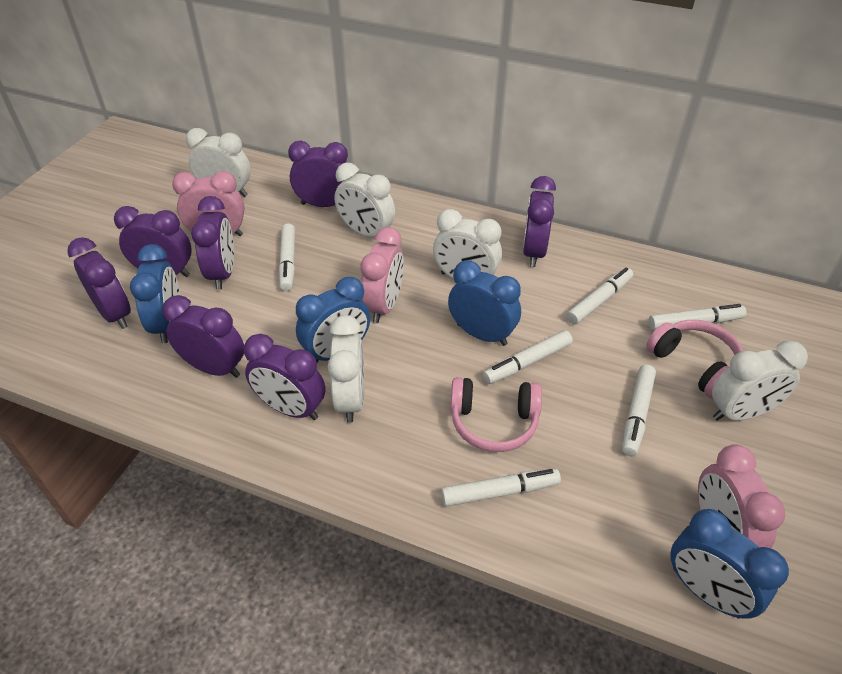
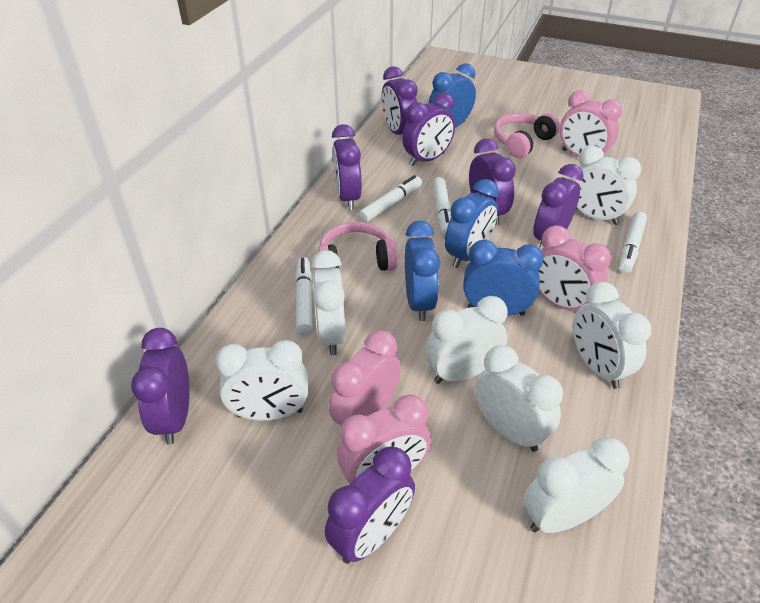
pink clock: [172,171,245,236] [360,227,404,323] [698,444,785,548] = 3 -> [329,330,401,426] [337,394,431,484] [538,226,611,311] [560,90,622,157] = 4
white clock: [186,128,251,197] [328,315,364,423] [335,163,395,237] [433,209,502,279] [712,341,808,421] = 5 -> [215,340,308,421] [311,250,346,355] [425,296,507,384] [475,345,563,452] [523,437,630,533] [571,146,641,225] [573,282,651,389] = 7
white marker: [279,223,295,291] [441,468,561,507] [483,330,573,384] [566,268,633,325] [622,365,656,456] [648,304,747,331] = 6 -> [295,257,313,334] [359,175,422,222] [433,177,451,236] [619,211,647,273] = 4

